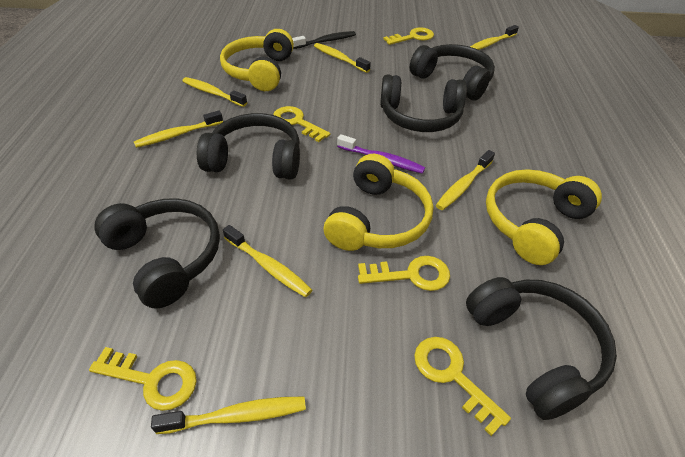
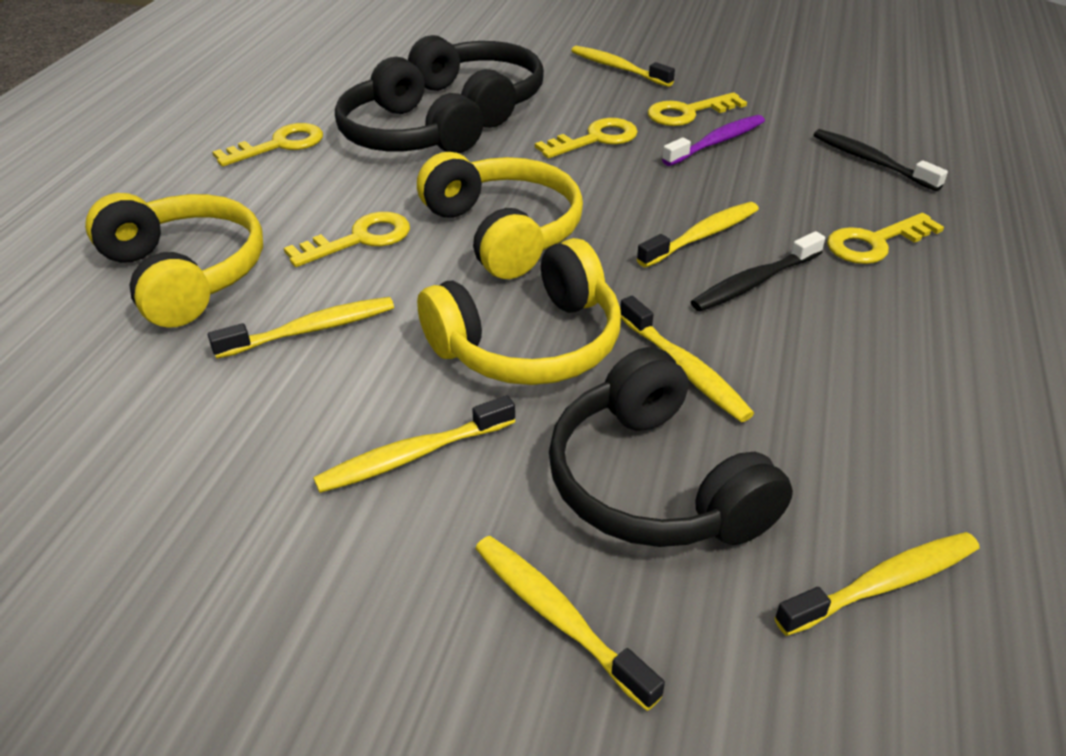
black headphones: [94,198,220,309] [197,113,300,180] [380,74,467,132] [410,44,495,101] [466,277,617,420] = 5 -> [335,57,484,153] [408,35,544,128] [549,347,793,547] = 3
black toothbrush: [292,31,356,49] = 1 -> [691,231,825,312] [814,129,948,191] = 2

